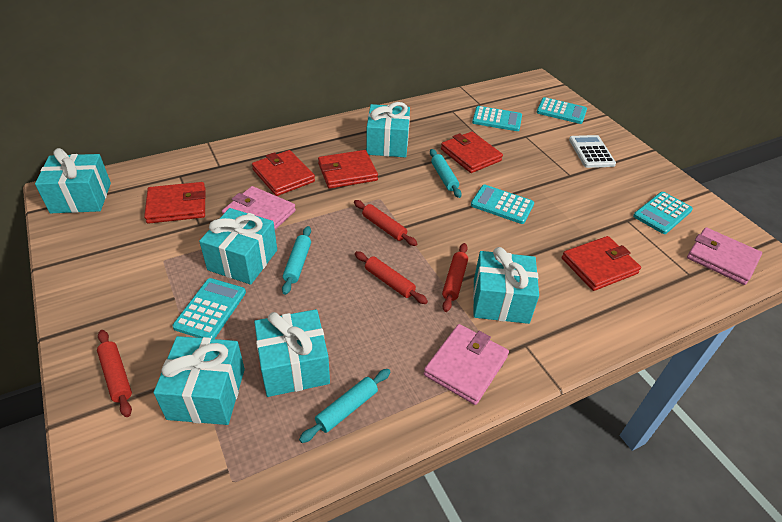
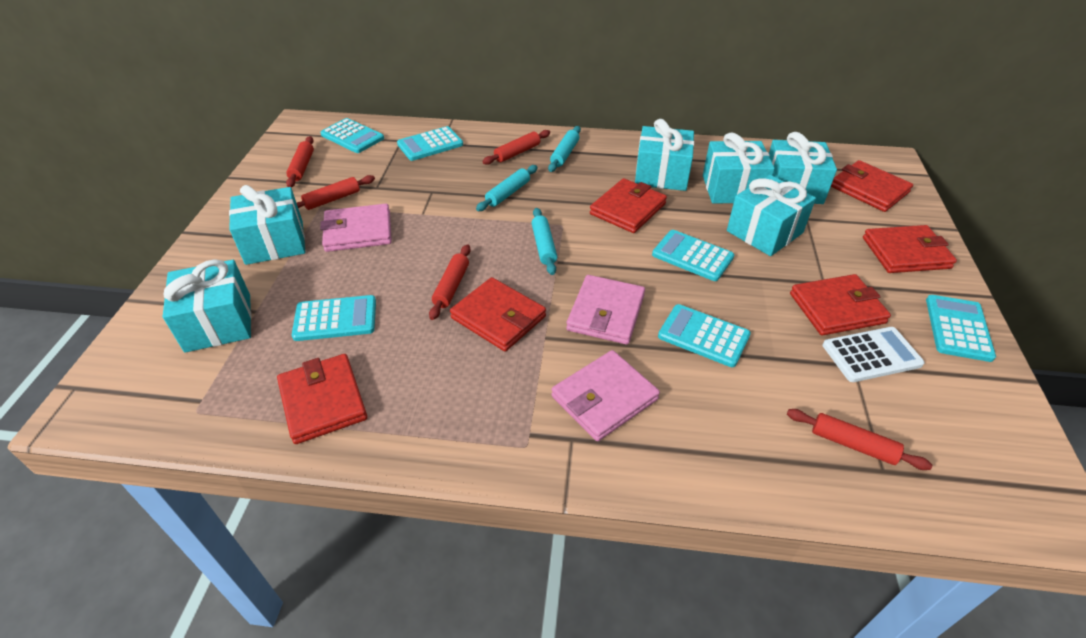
red rolling pin: [97,330,132,417] [354,200,417,246] [355,251,428,304] [442,243,468,312] = 4 -> [286,136,314,187] [296,175,375,210] [429,244,471,320] [482,130,550,165] [787,409,932,470] = 5
red wallet: [144,182,205,224] [252,150,315,196] [318,150,378,189] [441,131,503,173] [562,236,641,291] = 5 -> [277,354,367,444] [450,277,546,352] [590,178,667,233] [790,274,891,336] [831,160,913,212] [863,225,957,273] = 6
turquoise calculator: [173,278,246,339] [471,185,534,224] [472,106,522,131] [537,97,587,124] [633,192,693,234] = 5 -> [292,295,376,341] [320,118,384,153] [397,126,463,161] [652,230,734,281] [658,304,751,367] [926,295,996,362] = 6

